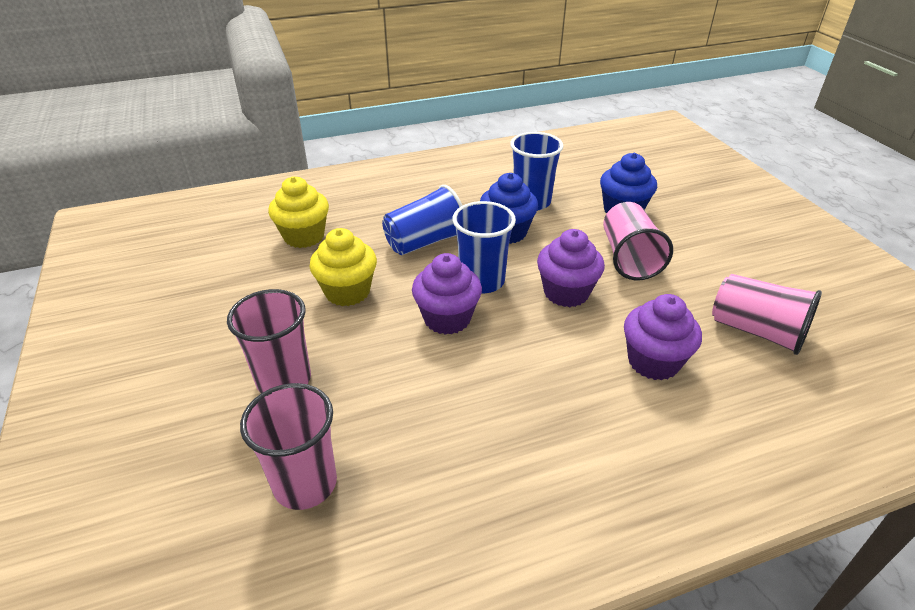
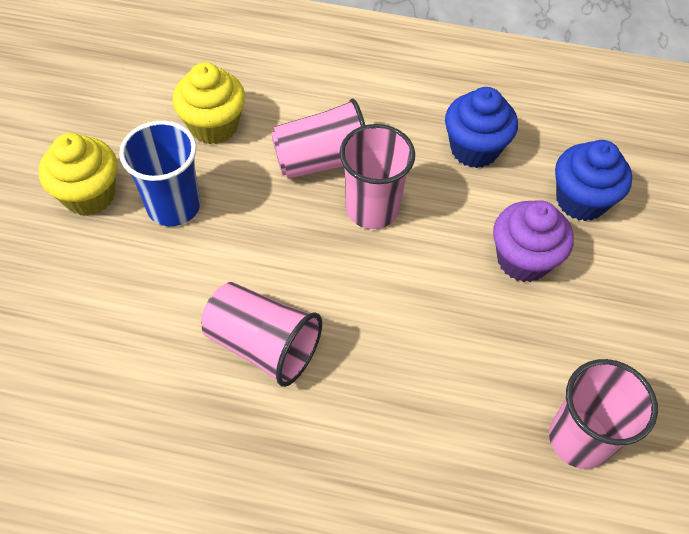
blue cup: [382,185,463,255] [452,201,516,293] [510,132,563,211] = 3 -> [119,121,200,226] = 1
purple cupcake: [412,253,482,335] [537,229,605,307] [624,294,702,380] = 3 -> [493,200,574,282] = 1

